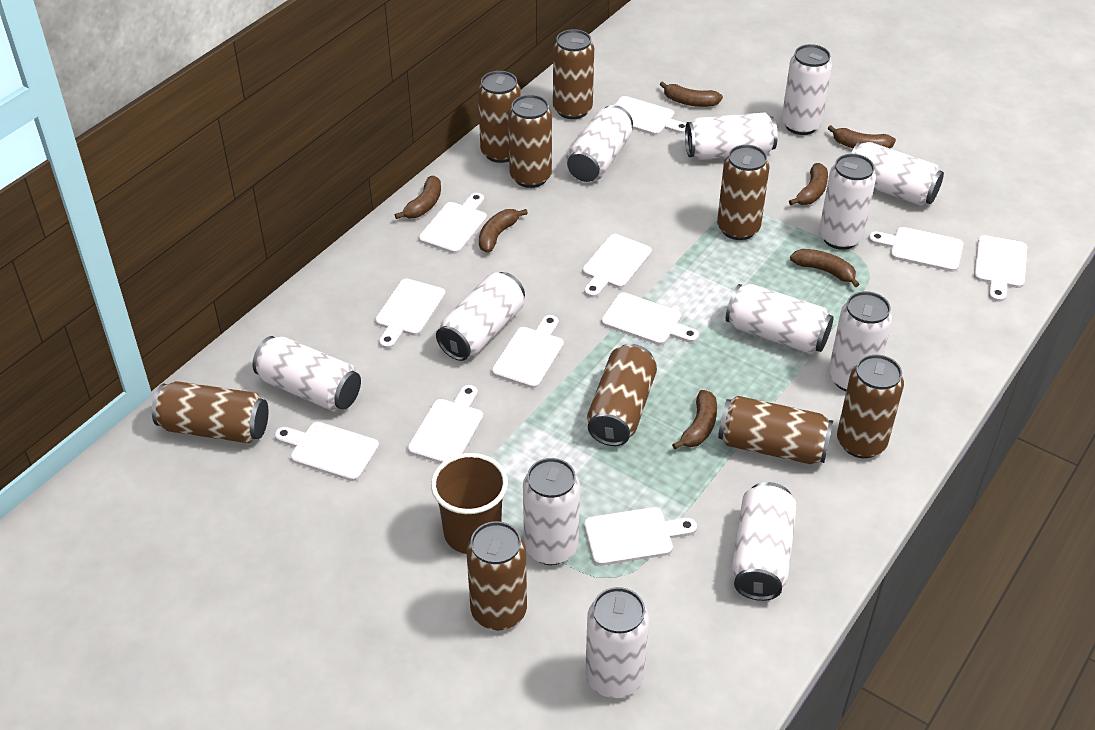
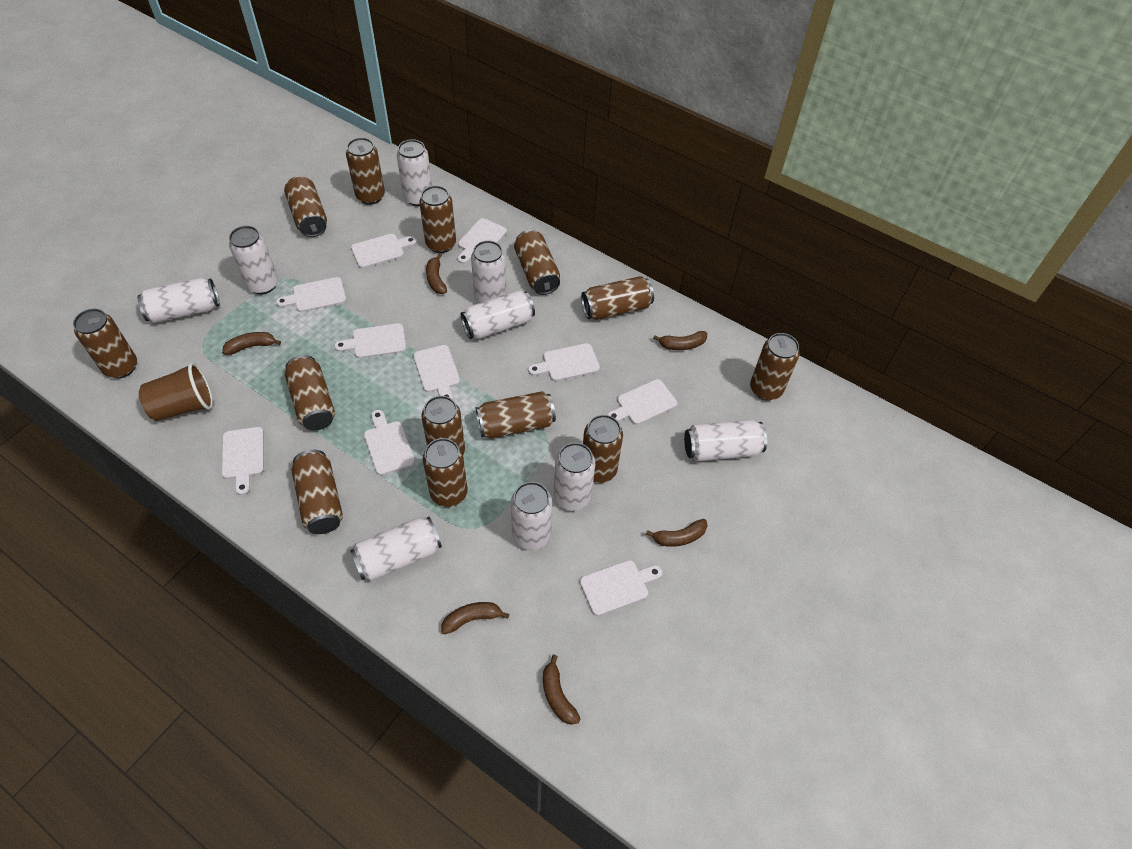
brown banana: [395,176,441,219] [479,209,528,253] [659,81,723,107] [672,390,717,449] [789,163,828,205] [790,249,860,287] [828,125,896,148] = 7 -> [222,332,281,355] [426,254,447,294] [442,602,509,635] [543,655,580,725] [646,519,708,547] [653,331,707,350] = 6
brown can: [152,381,269,443] [467,521,527,630] [478,71,521,163] [508,95,552,188] [553,29,594,119] [587,344,657,446] [717,145,770,240] [718,396,833,464] [837,354,904,458] = 9 -> [73,309,137,378] [284,176,327,237] [285,355,335,431] [291,450,343,534] [346,138,385,205] [419,186,456,253] [421,396,465,454] [423,438,468,507] [476,391,556,438] [514,230,560,295] [581,276,654,320] [583,415,623,483] [750,333,800,401] = 13
white can: [253,336,361,412] [436,272,525,361] [523,458,580,565] [566,105,633,182] [585,587,649,698] [685,113,778,160] [726,284,834,354] [731,482,797,601] [782,44,832,135] [819,154,876,250] [829,291,892,391] [851,142,944,206] = 12 -> [137,278,220,323] [229,226,278,294] [350,517,442,581] [397,139,432,206] [461,290,535,339] [471,240,507,303] [511,482,552,550] [554,443,595,511] [684,420,767,462] = 9
white cutting board: [274,422,379,481] [375,279,446,349] [408,385,483,463] [419,193,487,254] [492,315,564,388] [582,234,652,298] [584,507,697,566] [601,292,699,345] [614,96,686,136] [869,227,963,272] [974,235,1027,302] = 11 -> [222,427,264,495] [276,277,346,312] [334,323,406,358] [351,234,417,268] [364,410,415,475] [413,345,460,400] [458,218,507,264] [528,343,600,381] [580,560,662,616] [608,379,677,425] = 10

